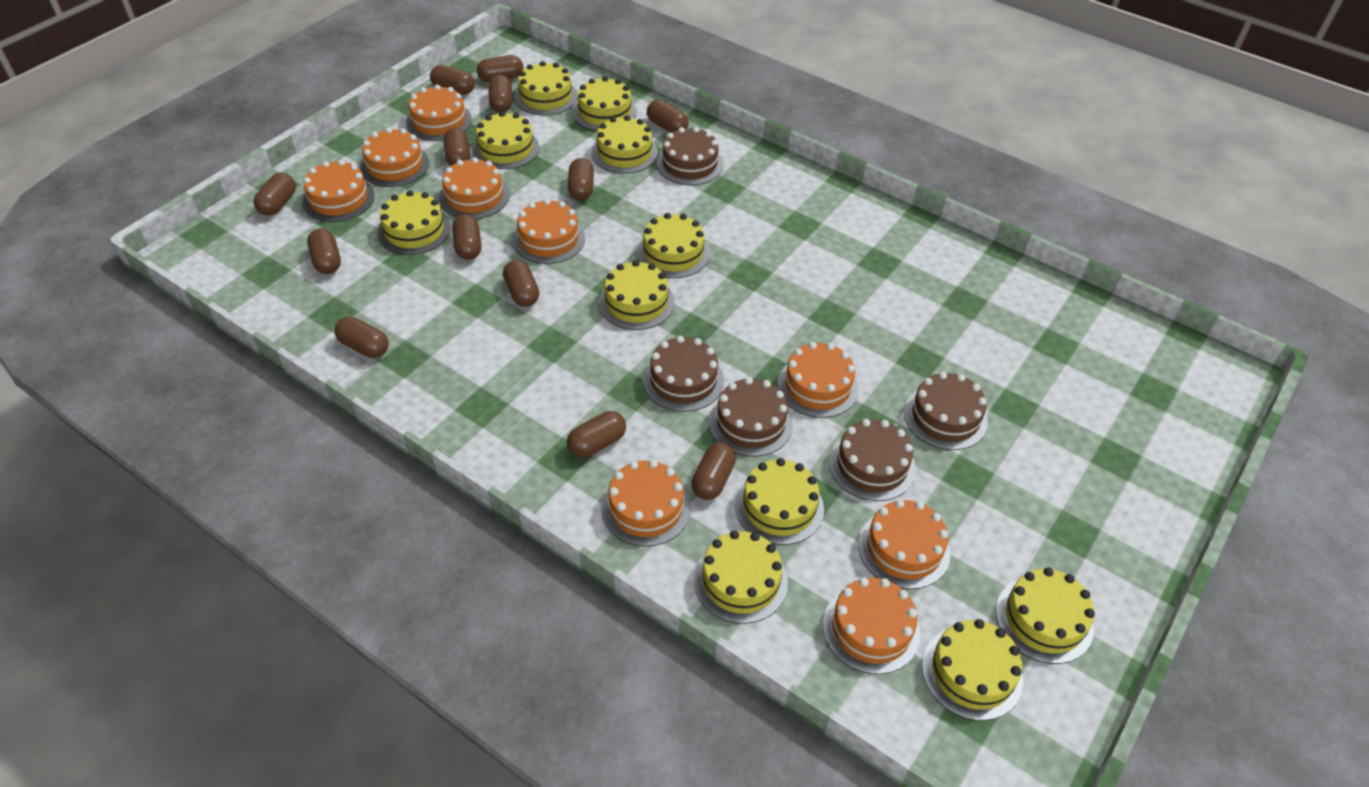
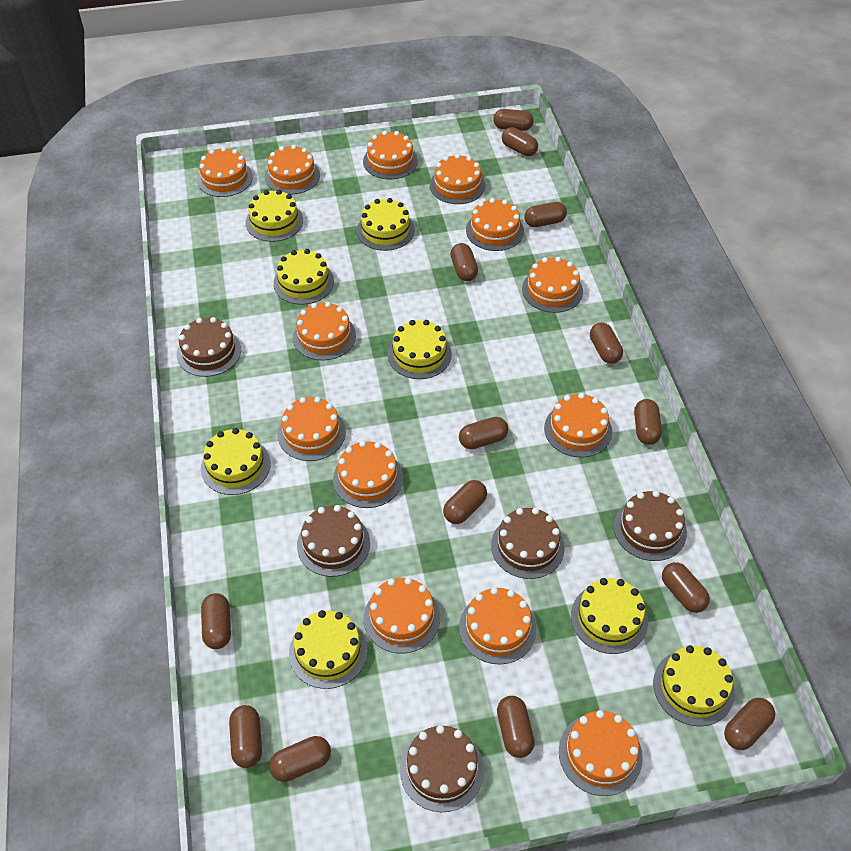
brown capsule: [253,173,296,216] [307,228,341,274] [334,317,389,358] [430,65,475,95] [443,128,470,166] [452,214,481,260] [477,55,523,82] [488,75,512,113] [503,260,539,307] [567,411,626,458] [568,158,594,201] [647,100,689,133] [691,442,736,500] = 13 -> [201,593,231,649] [229,705,262,768] [269,736,331,782] [443,480,487,524] [450,243,478,281] [459,417,508,449] [493,109,534,131] [497,696,535,758] [502,127,538,156] [524,202,567,227] [590,323,623,364] [634,399,662,445] [662,562,710,613] [724,698,775,750] = 14
orange cake: [302,160,375,222] [360,128,429,187] [406,85,472,141] [439,157,510,219] [513,199,585,264] [601,460,691,547] [777,342,859,418] [823,577,920,674] [858,499,951,589] = 9 -> [197,147,253,197] [265,145,320,195] [278,397,346,461] [293,302,356,361] [333,441,403,508] [363,131,418,179] [364,577,440,653] [430,154,485,204] [459,587,536,664] [466,198,524,251] [522,257,583,313] [544,393,612,457] [559,710,643,796] = 13
yellow cake: [378,190,451,255] [473,111,539,169] [515,61,578,115] [573,76,637,131] [592,115,658,174] [599,260,675,330] [637,213,710,278] [694,530,788,624] [735,458,824,545] [922,619,1023,721] [996,567,1095,664] = 11 -> [201,428,271,495] [246,190,303,242] [273,249,334,305] [289,610,368,689] [357,198,415,251] [388,320,452,379] [571,578,648,654] [653,645,735,727] = 8

